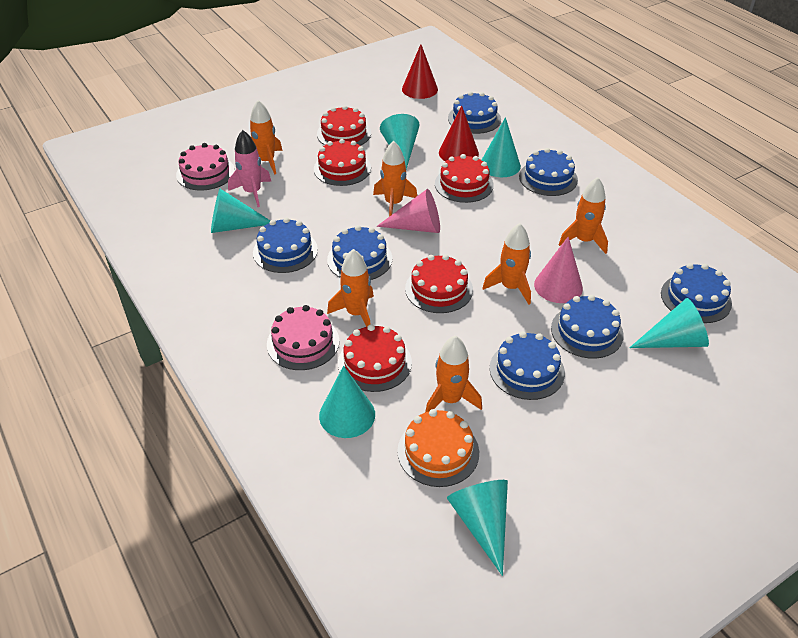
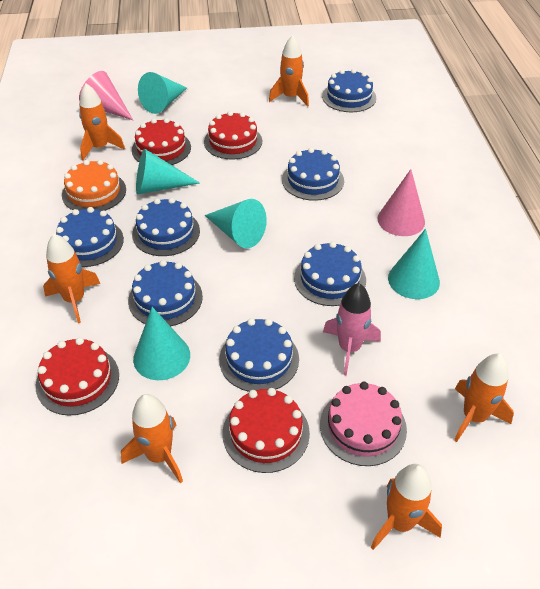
pink cake: [176,143,235,191] [267,305,340,370] = 2 -> [320,382,407,466] = 1
red cake: [314,139,371,186] [317,105,371,146] [338,324,412,392] [405,254,473,313] [435,154,494,203] = 5 -> [36,337,119,416] [132,118,191,165] [204,111,262,160] [223,388,310,473] = 4
red cone: [402,44,438,99] [439,106,479,161] = 2 -> none = 0
turquoise cone: [211,189,271,233] [319,366,375,438] [380,114,420,169] [447,480,508,576] [482,117,521,177] [629,298,709,348] = 6 -> [133,307,190,380] [136,149,200,194] [138,72,187,114] [205,199,267,248] [388,229,440,299] = 5

